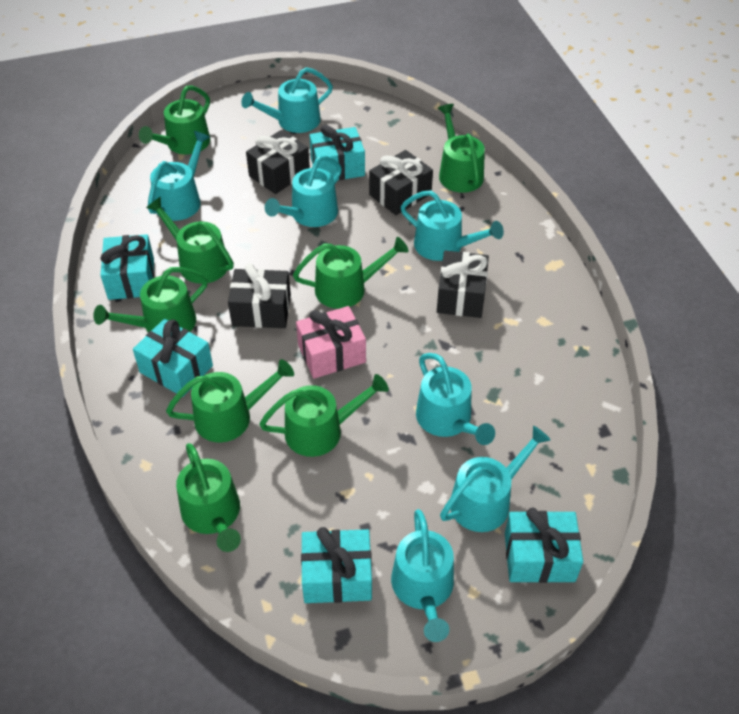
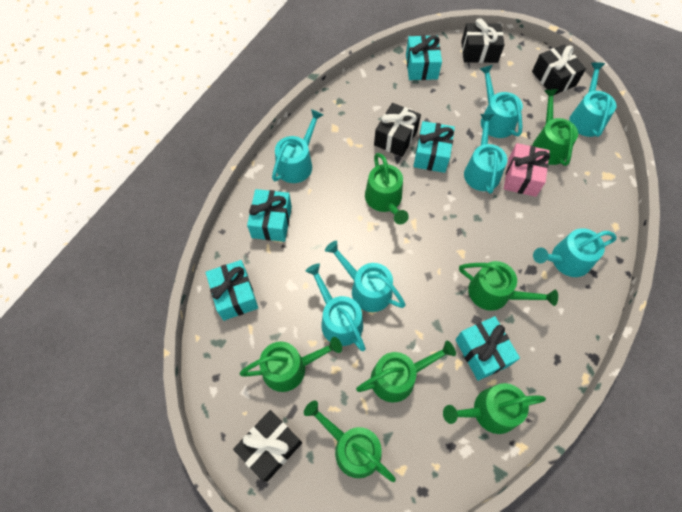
green watering can: [93,267,208,332] [139,86,210,155] [146,197,234,284] [166,359,294,442] [176,443,241,552] [259,374,389,457] [293,237,409,309] [438,104,485,193] = 8 -> [240,337,342,392] [304,401,396,482] [356,341,456,402] [365,153,409,224] [443,383,546,434] [459,261,558,311] [532,89,578,166] = 7

